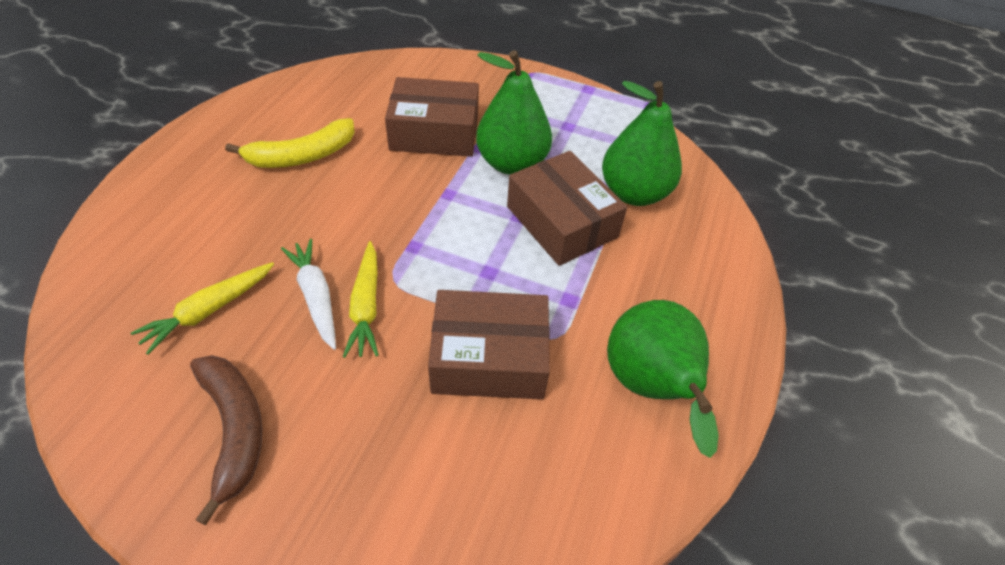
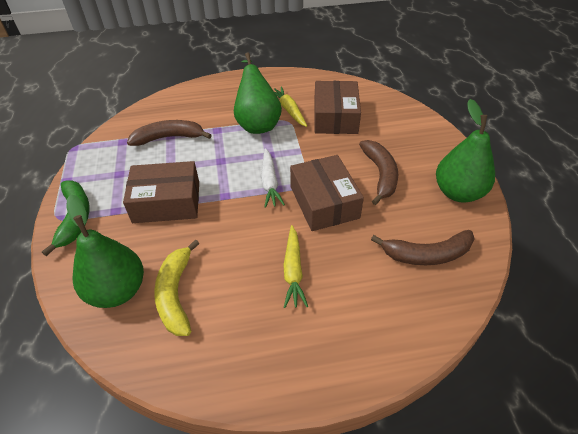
brown banana: [190,355,262,525] = 1 -> [127,120,212,146] [359,140,398,205] [371,230,475,265] = 3
green banana: none = 0 -> [42,180,89,256] = 1

